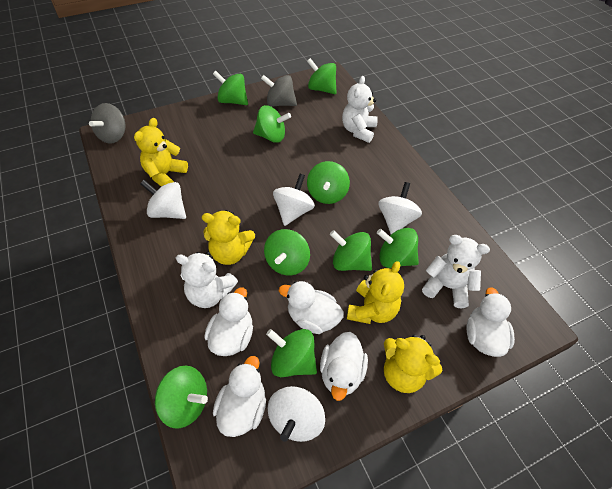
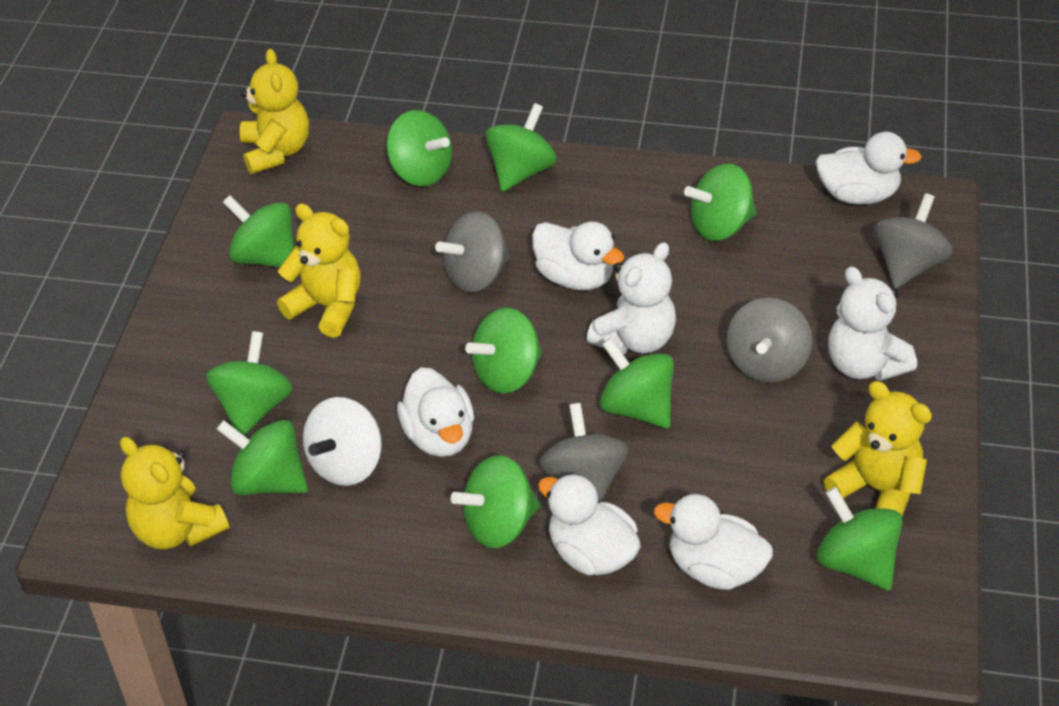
green spinning top: [155,366,208,429] [213,71,248,105] [253,105,291,143] [264,229,310,275] [266,329,317,377] [307,58,337,94] [307,161,350,204] [330,230,372,271] [377,228,419,268] = 9 -> [206,331,293,435] [217,420,308,495] [223,195,294,268] [386,110,452,186] [451,455,540,548] [465,308,542,394] [486,103,556,192] [600,338,674,428] [684,163,757,241] [817,487,903,591] = 10
grey spinning top: [89,103,125,144] [261,75,297,106] = 2 -> [435,211,510,292] [539,403,629,503] [726,298,812,383] [874,193,953,289] = 4
white spinning top: [140,180,186,219] [268,386,325,442] [273,174,315,226] [378,182,422,234] = 4 -> [303,397,382,486] = 1
white teddy bear: [176,252,238,308] [342,76,378,143] [422,235,490,309] = 3 -> [587,242,676,354] [828,266,917,381] = 2

